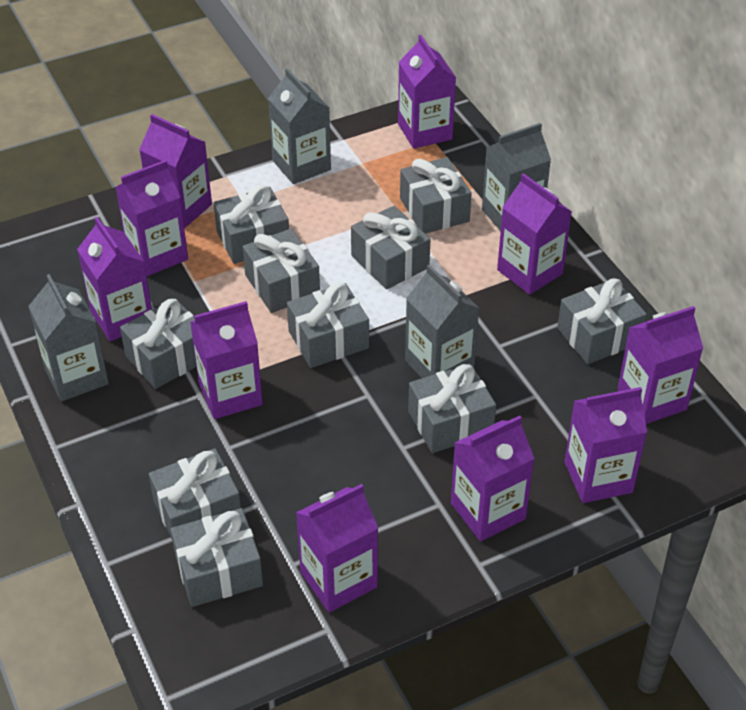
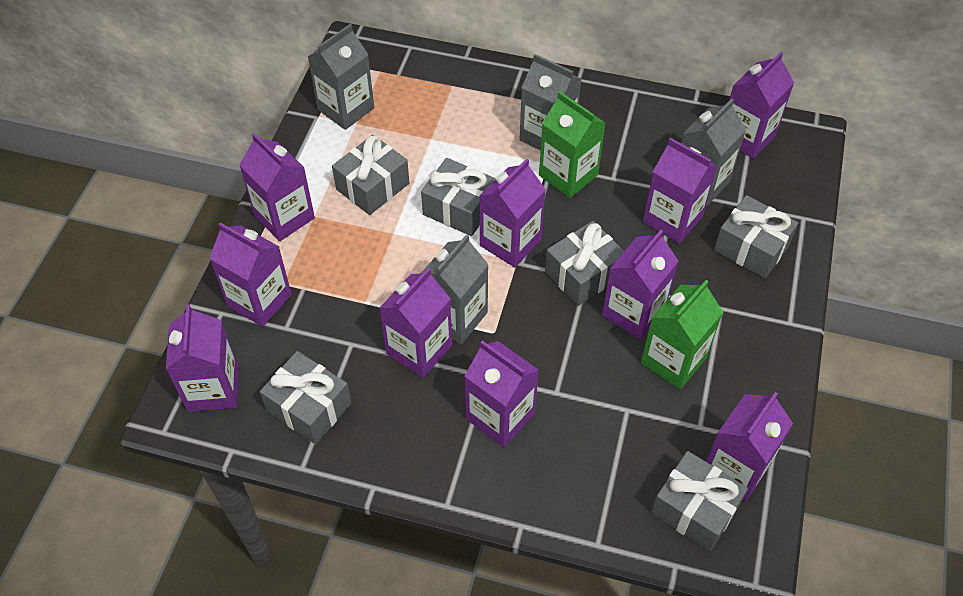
green carton: none = 0 -> [539,91,606,198] [641,280,723,389] = 2
grey gift: [120,298,196,389] [149,448,241,539] [170,508,263,607] [214,185,289,264] [243,229,320,313] [287,283,369,368] [351,206,431,289] [400,157,472,234] [408,364,496,453] [557,278,647,364] = 10 -> [260,351,351,444] [332,135,409,215] [421,158,496,236] [545,221,624,306] [651,451,748,551] [714,195,798,278] = 6

